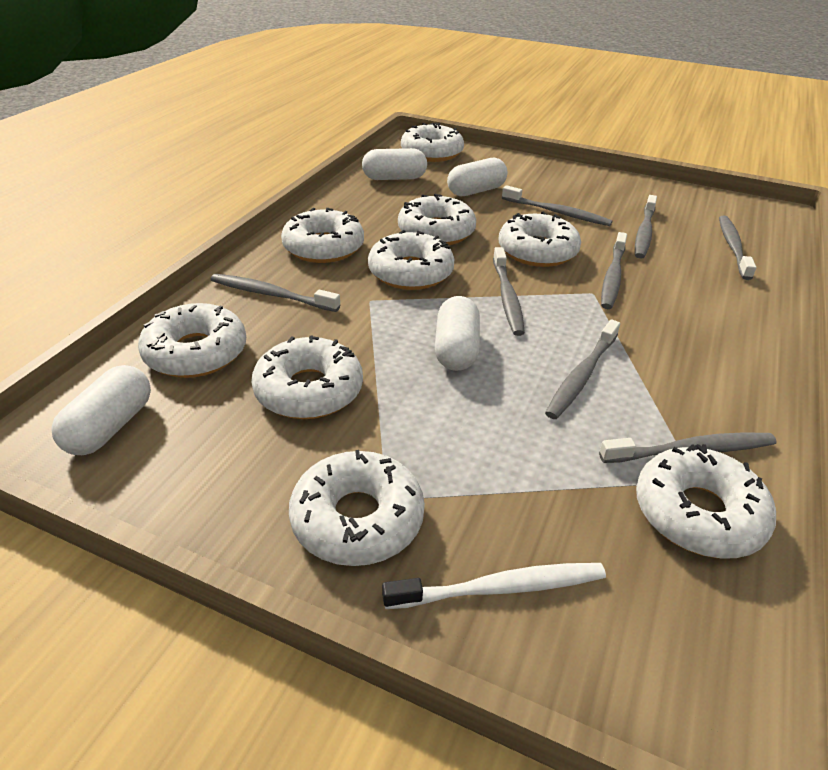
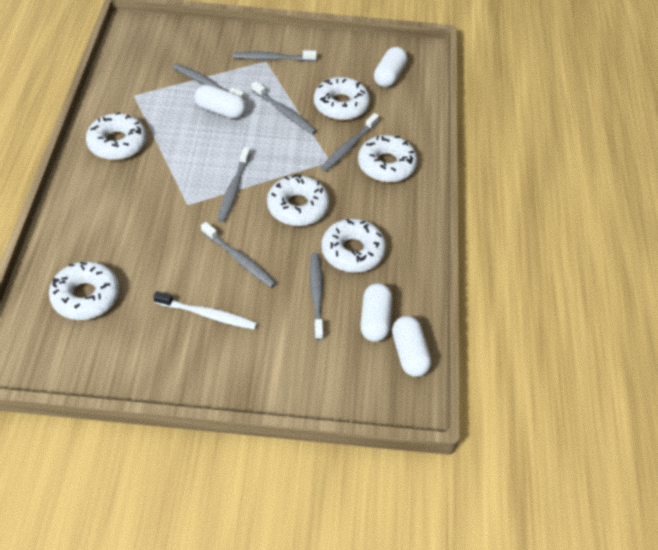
grey toothbrush: [210,274,340,312] [493,247,525,336] [502,185,613,226] [545,319,620,419] [599,432,777,463] [601,232,627,309] [635,195,657,259] [719,216,756,280] = 8 -> [172,64,244,99] [201,222,276,288] [217,147,251,222] [233,50,317,61] [251,81,317,134] [310,253,324,340] [321,113,379,171] = 7
white donut: [138,303,246,378] [251,336,363,419] [281,208,364,263] [289,450,425,566] [368,230,454,290] [398,194,476,245] [401,123,464,162] [498,212,581,267] [636,444,776,558] = 9 -> [49,261,119,320] [86,112,147,160] [267,174,329,226] [314,77,370,120] [321,219,386,273] [358,135,417,182] = 6

